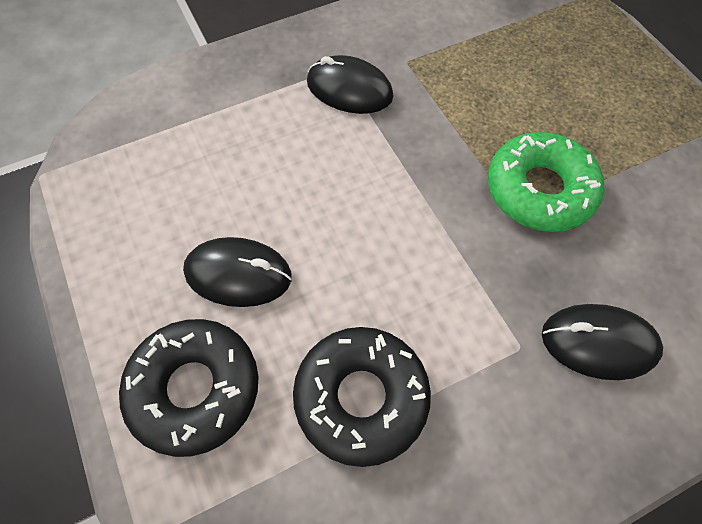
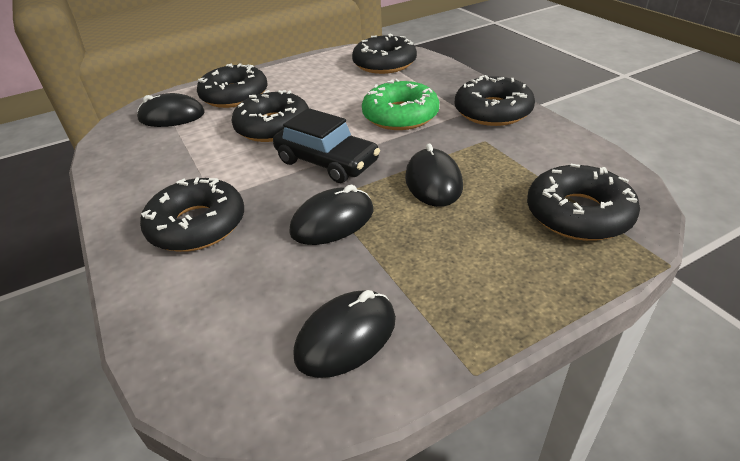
black car: none = 0 -> [273,108,380,183] = 1
black donut: [119,319,259,457] [293,327,431,467] = 2 -> [140,177,244,252] [197,63,268,108] [232,90,309,142] [352,34,417,74] [455,75,535,126] [527,164,640,241] = 6
black mouse: [183,237,292,307] [307,55,393,114] [542,304,663,380] = 3 -> [137,93,205,127] [289,185,374,245] [293,290,396,378] [405,143,463,207] = 4

